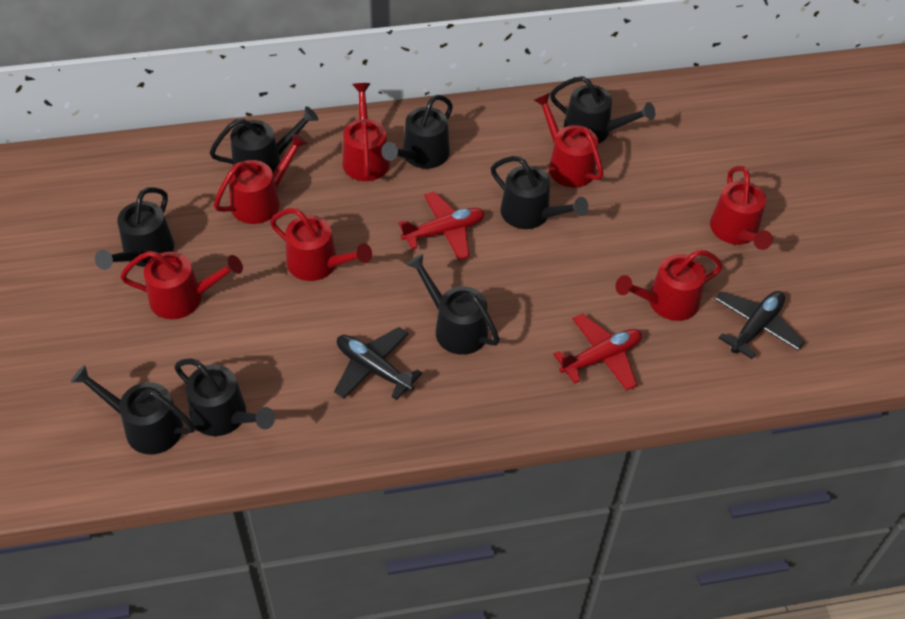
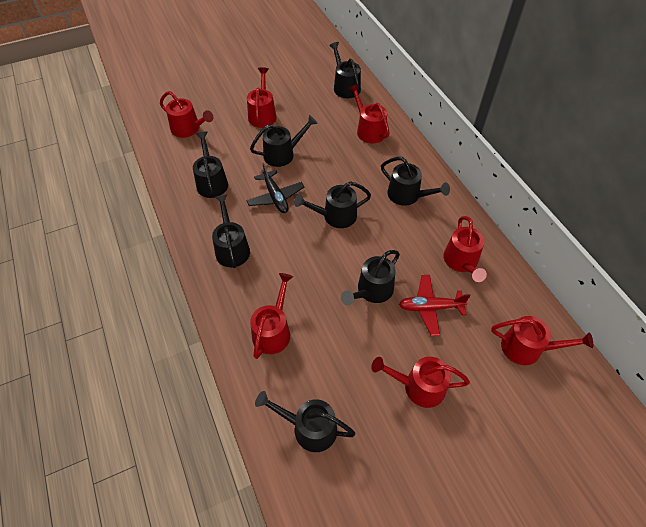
black plane: [334,327,422,400] [715,291,805,359] = 2 -> [246,163,304,213] = 1
red plane: [398,191,485,260] [553,313,642,391] = 2 -> [399,275,470,336] = 1

